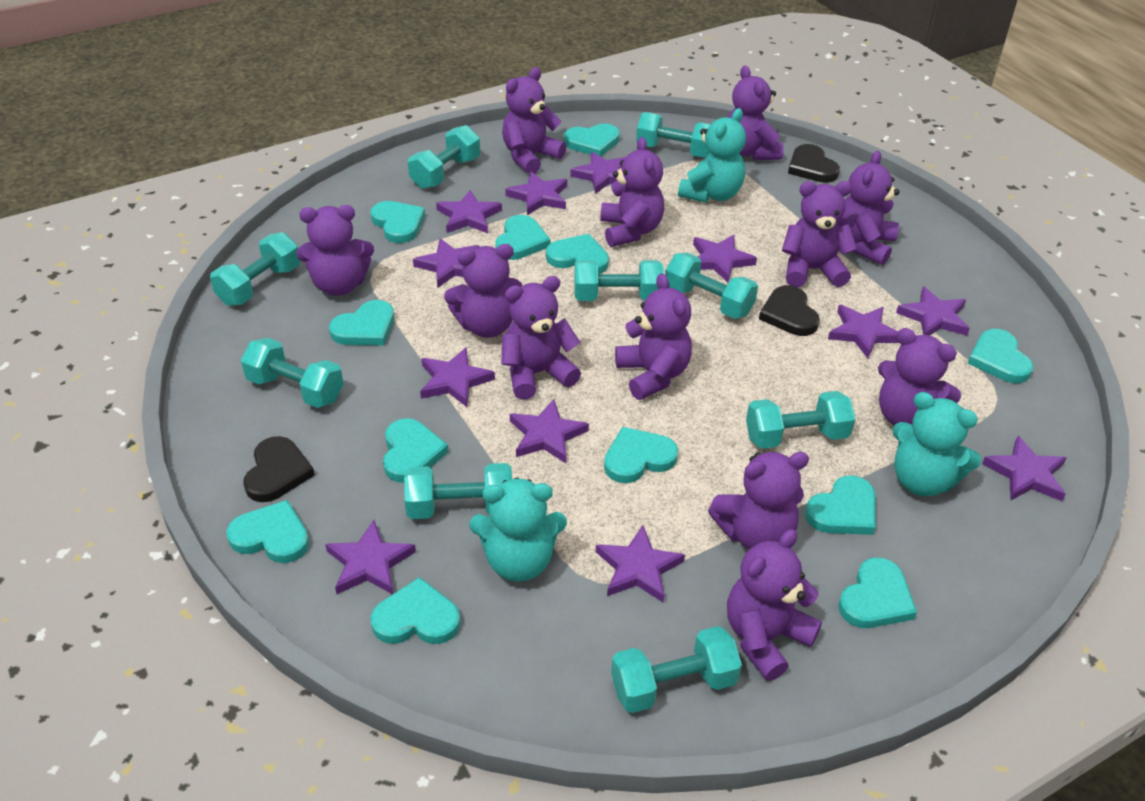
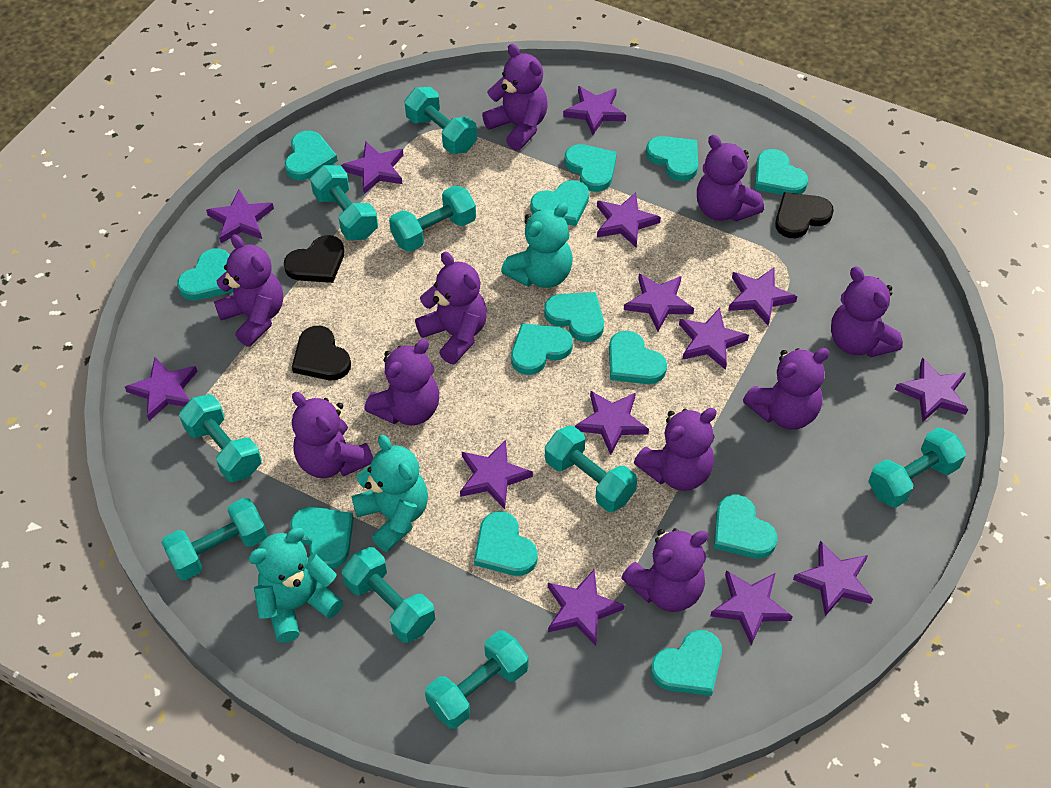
purple star: [325,520,416,594] [413,238,480,288] [420,347,495,407] [436,190,502,233] [505,171,567,215] [510,399,589,463] [570,152,626,194] [596,525,685,603] [693,235,757,282] [828,305,899,358] [896,287,970,336] [982,436,1066,501] = 12 -> [125,357,198,421] [206,189,274,243] [341,142,404,194] [460,440,533,509] [548,570,625,646] [563,86,626,135] [575,390,649,455] [597,192,661,248] [624,274,694,332] [679,308,749,370] [710,570,793,645] [728,267,797,326] [793,541,873,616] [895,357,968,422] = 14
purple teddy bear: [296,205,374,296] [444,244,522,338] [502,67,566,174] [502,276,581,400] [600,137,664,247] [615,273,692,400] [708,452,809,549] [727,66,784,161] [727,529,822,681] [782,181,857,287] [837,151,900,265] [878,328,961,425] = 12 -> [214,234,283,347] [292,392,373,478] [365,339,439,425] [415,252,487,364] [482,44,548,151] [621,528,708,612] [634,408,717,491] [697,135,764,222] [743,348,830,430] [831,266,903,357] = 10
turquoise heart: [226,500,309,563] [329,300,394,346] [370,201,425,243] [371,577,460,644] [383,418,448,483] [495,215,551,260] [546,234,609,274] [564,124,620,157] [604,427,678,483] [805,476,876,535] [838,557,917,628] [968,329,1034,383] = 12 -> [177,248,233,300] [285,131,338,180] [290,507,354,569] [474,511,538,576] [511,323,573,375] [530,180,589,226] [544,292,604,342] [565,144,617,192] [609,331,667,384] [646,136,698,182] [651,630,722,696] [714,495,778,558] [755,149,808,195] = 13

